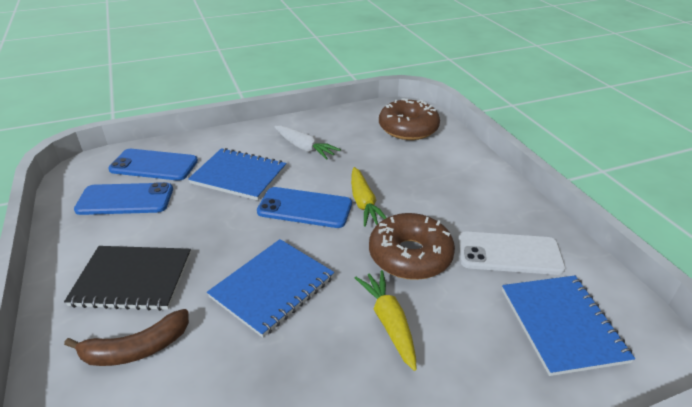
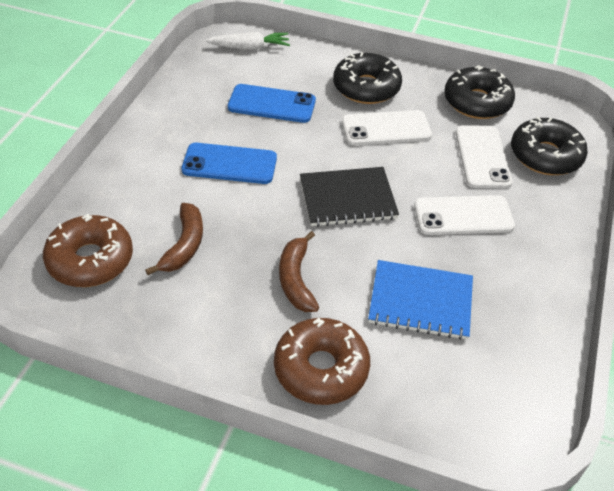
black donut: none = 0 -> [333,52,402,104] [444,65,515,119] [511,117,588,175] = 3
blue notebook: [188,148,286,200] [207,239,334,338] [502,276,635,376] = 3 -> [368,260,473,340] = 1
blue phone: [74,182,173,215] [108,149,198,181] [257,187,352,228] = 3 -> [182,143,277,184] [228,84,316,123] = 2
brown banana: [64,309,189,366] = 1 -> [145,203,203,275] [279,231,319,312] = 2
white phone: [458,232,565,275] = 1 -> [342,110,432,146] [414,195,515,235] [455,125,512,188] = 3
yellow carrot: [351,167,387,227] [355,270,417,371] = 2 -> none = 0

